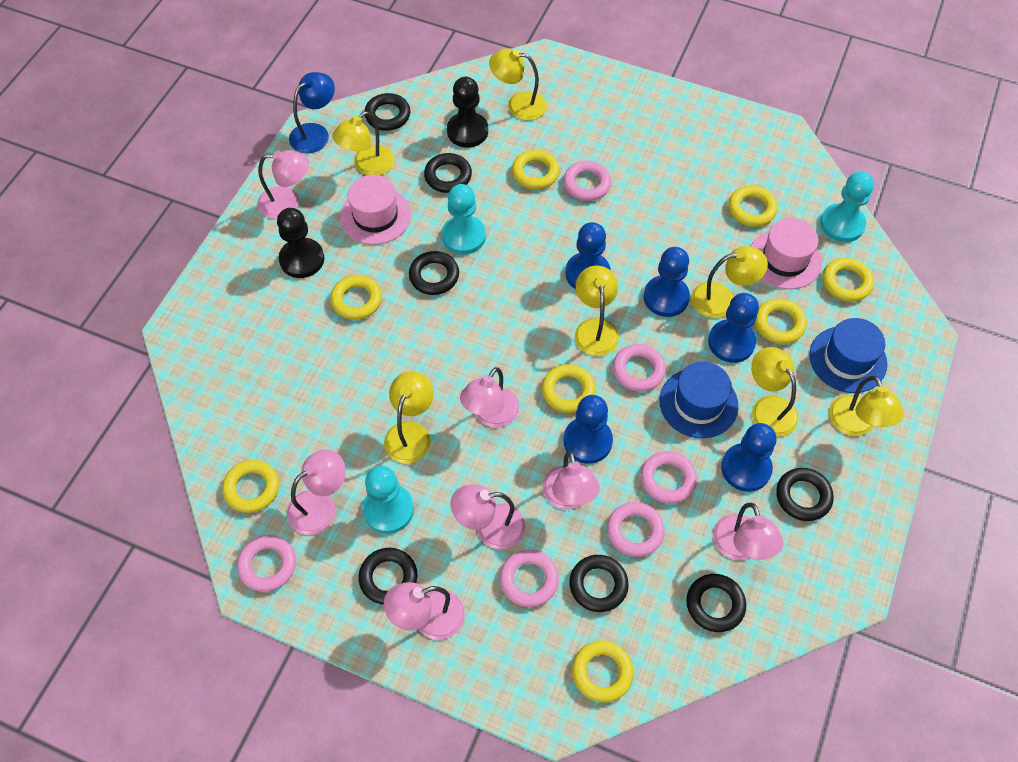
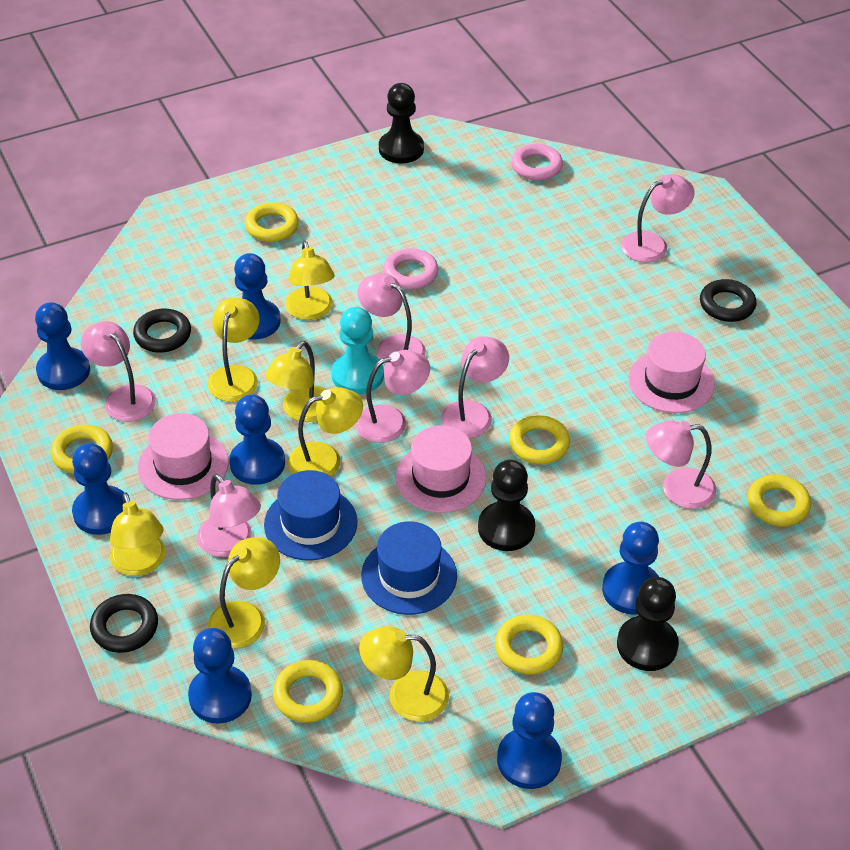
black pawn: [277,208,324,278] [447,77,488,147] = 2 -> [379,83,424,164] [478,460,535,551] [617,577,679,671] = 3
black ring: [359,548,418,605] [364,93,410,131] [409,251,459,295] [424,153,472,193] [569,555,629,612] [686,574,746,632] [776,468,834,521] = 7 -> [90,594,158,653] [133,308,191,353] [700,279,756,322] = 3
blue lamp: [289,72,335,153] = 1 -> none = 0
blue pawn: [563,395,613,464] [565,222,611,289] [644,247,690,317] [708,293,759,363] [721,423,776,492] = 5 -> [35,302,90,390] [72,443,124,535] [188,628,252,724] [229,394,285,485] [234,253,281,340] [497,692,562,789] [602,522,659,615] = 7
pink hat: [340,175,411,245] [751,218,822,289] = 2 -> [138,413,229,500] [396,425,486,513] [628,332,715,413] = 3
pink ring: [237,535,296,592] [500,550,559,607] [563,161,611,201] [607,502,665,557] [613,344,666,392] [641,451,697,504] = 6 -> [383,248,439,290] [511,144,563,181] = 2
turquoise pawn: [362,466,414,534] [442,184,486,255] [820,172,874,242] = 3 -> [332,307,384,394] = 1
yellow ring: [222,460,279,513] [330,275,382,320] [512,150,560,189] [542,364,595,413] [572,640,634,702] [728,186,777,227] [755,298,807,344] [822,258,874,302] = 8 -> [50,424,113,474] [245,202,299,242] [273,660,343,723] [495,615,563,675] [509,415,570,464] [747,474,811,527] = 6

